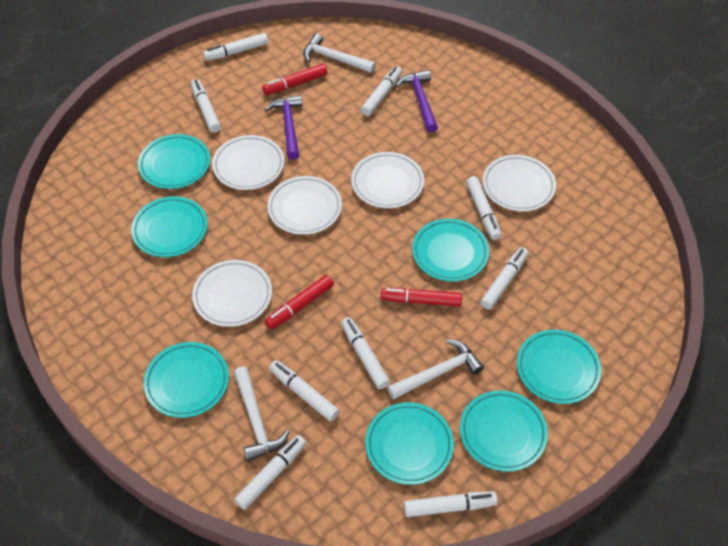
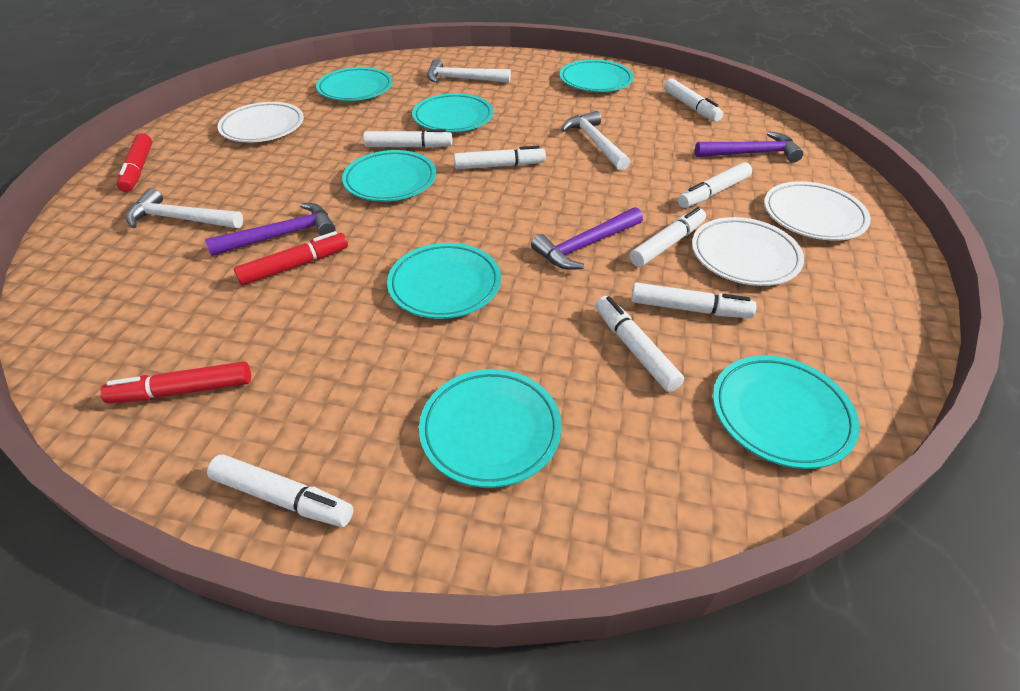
purple hammer: [265,95,302,160] [396,70,438,132] = 2 -> [205,203,336,256] [531,207,643,270] [695,131,803,163] = 3
white marker: [191,79,221,133] [203,33,268,61] [234,435,306,510] [269,360,339,421] [341,317,390,389] [361,66,402,116] [404,491,497,517] [466,176,501,240] [480,247,529,310] = 9 -> [207,455,354,527] [363,129,452,148] [454,146,546,169] [595,296,684,392] [630,207,706,267] [631,283,757,318] [664,78,723,122] [678,162,752,208] = 8
white plate: [192,260,272,327] [212,135,284,190] [267,176,342,235] [351,152,424,208] [483,155,556,211] = 5 -> [218,102,304,142] [692,217,804,286] [764,181,871,241] = 3

